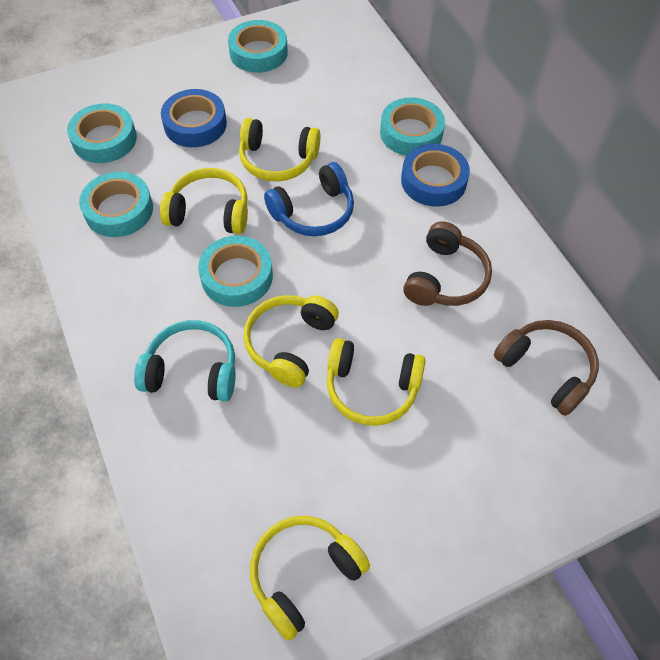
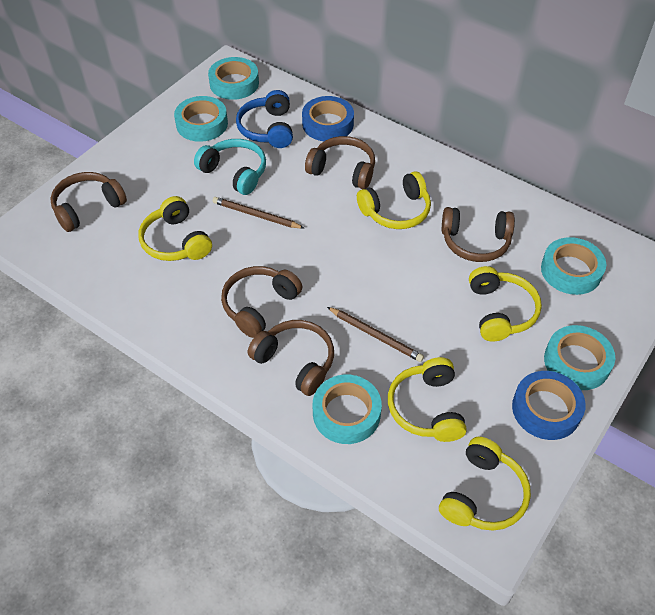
brown headphones: [403,221,492,306] [494,320,599,416] = 2 -> [50,172,127,232] [221,266,302,338] [248,320,334,396] [305,136,375,189] [442,207,515,262] = 5
brown pencil: none = 0 -> [213,197,304,229] [327,307,424,362] = 2

